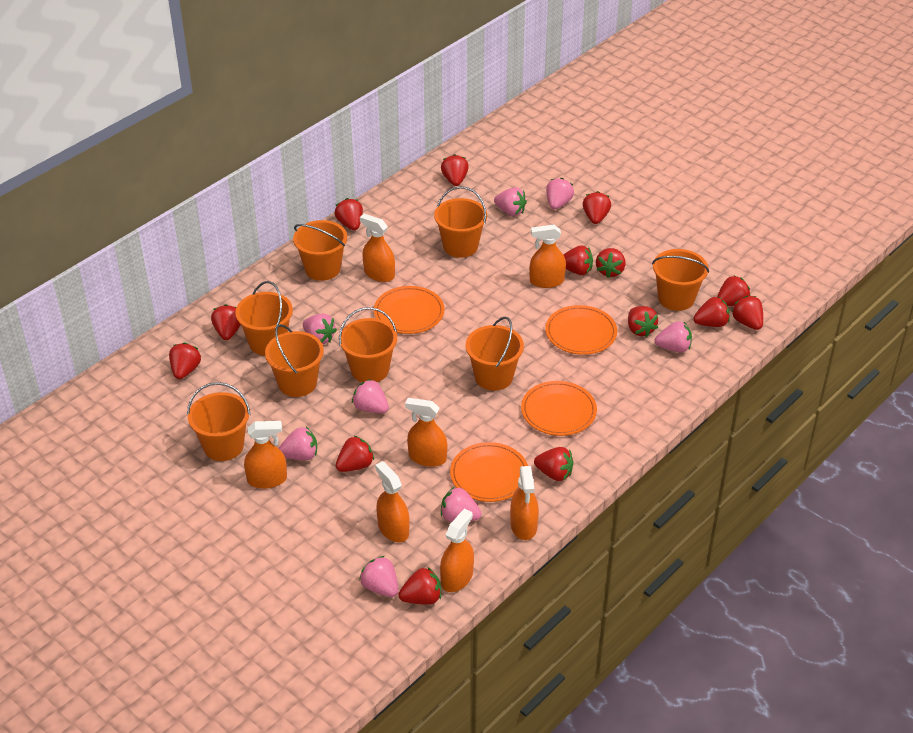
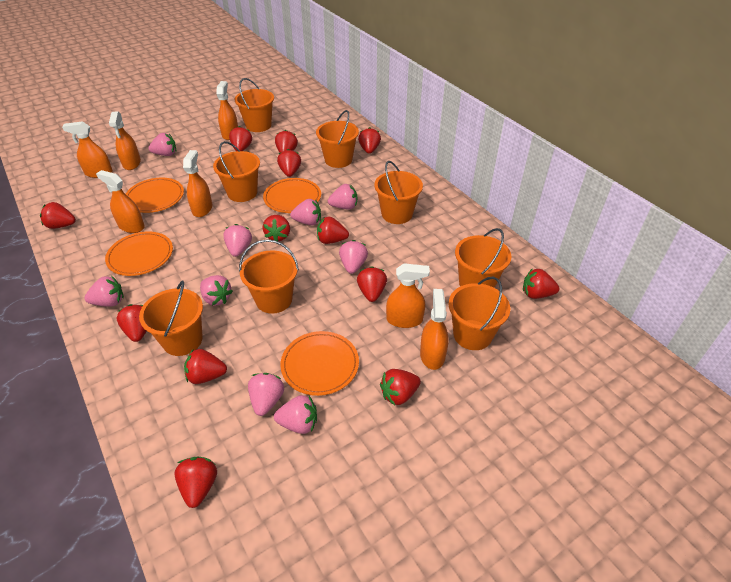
pink strawberry: [278,427,317,460] [303,314,337,344] [352,379,389,413] [359,556,398,597] [441,487,482,522] [494,187,527,216] [546,178,574,209] [655,321,692,352] = 8 -> [84,276,124,307] [148,133,176,156] [200,275,233,306] [223,224,252,257] [248,373,284,416] [274,395,317,434] [290,199,321,225] [328,184,357,210] [339,240,368,274] = 9
red strawberry: [169,342,201,379] [211,304,241,340] [335,198,363,230] [336,436,374,472] [398,567,441,605] [441,154,469,186] [534,447,574,481] [563,245,593,275] [583,191,611,224] [596,248,626,278] [628,306,658,337] [693,297,730,327] [717,275,751,306] [731,296,763,330] = 14 -> [40,202,76,229] [117,304,146,342] [174,457,217,508] [184,349,227,384] [229,126,252,151] [262,215,290,241] [275,130,298,153] [277,149,301,177] [317,216,349,244] [357,266,387,302] [358,127,381,154] [380,369,421,405] [523,269,560,299] = 13

